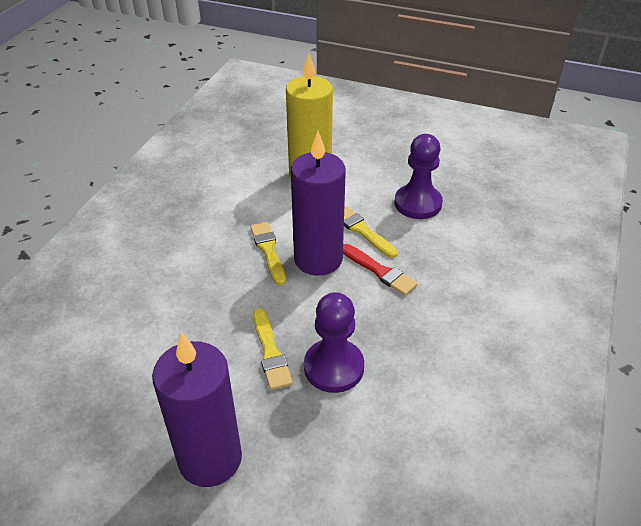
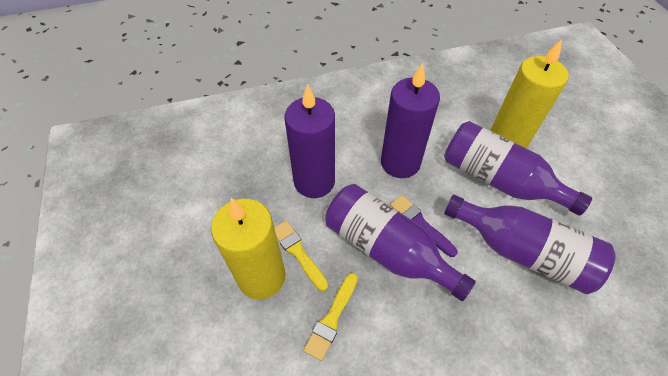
purple bottle: none = 0 -> [325,184,476,301] [444,121,592,216] [444,195,616,294] = 3
purple brush: none = 0 -> [390,195,457,257] = 1
purple pawn: [304,292,364,393] [395,134,443,219] = 2 -> none = 0
red brush: [343,244,418,296] = 1 -> none = 0
yellow brush: [250,222,286,285] [253,308,293,390] [344,206,398,258] = 3 -> [274,221,328,291] [304,273,358,361] = 2
yellow candle: [286,53,333,179] = 1 -> [211,198,286,300] [490,39,569,149] = 2

